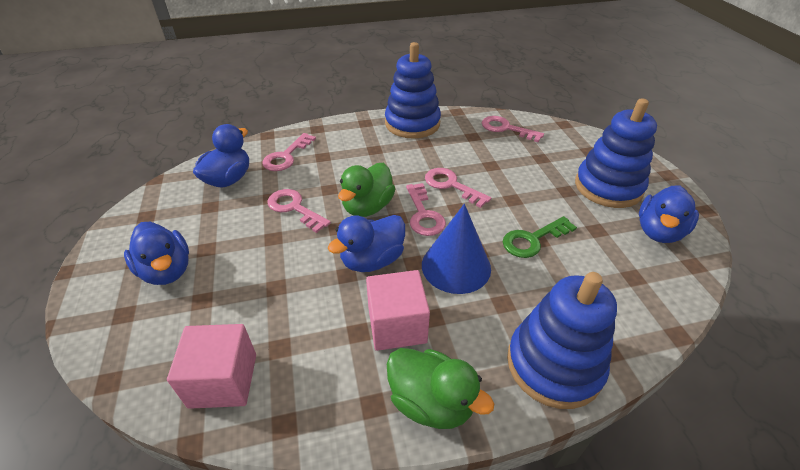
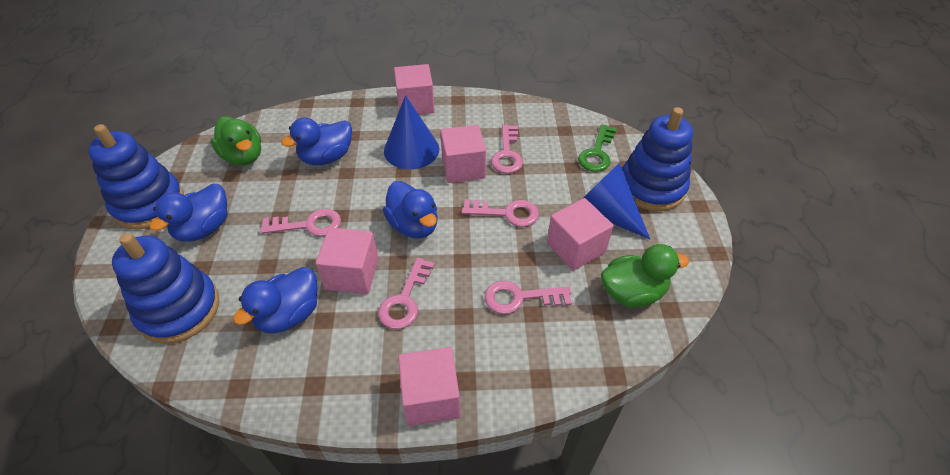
blue cone: [422,204,491,294] = 1 -> [384,95,439,169] [582,163,650,239] = 2
pink cube: [167,324,256,409] [366,270,430,351] = 2 -> [316,228,379,294] [394,64,435,115] [398,347,460,426] [440,125,486,183] [547,198,614,271] = 5

